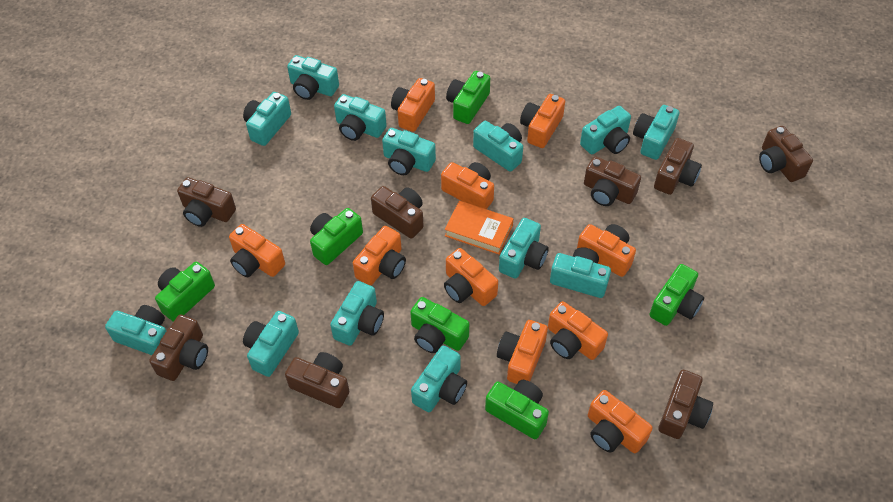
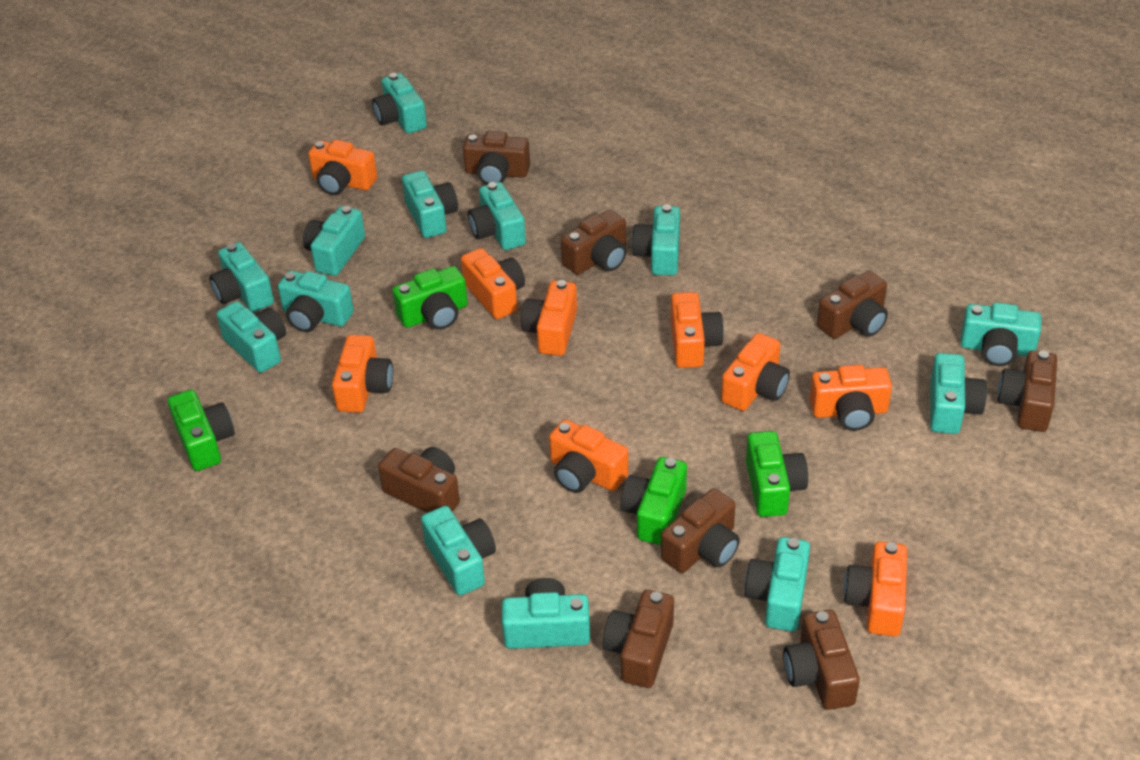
green camera: [155,262,215,322] [310,208,363,265] [410,297,469,353] [446,71,490,124] [485,380,549,439] [649,264,704,326] = 6 -> [168,390,235,471] [392,266,468,330] [621,457,687,545] [746,431,808,517] = 4
orange book: [445,201,513,255] = 1 -> none = 0
orange camera: [229,224,285,277] [353,226,406,286] [391,78,435,132] [441,162,494,209] [444,248,498,306] [497,320,548,384] [520,94,565,148] [548,301,608,360] [577,224,636,277] [588,390,653,453] = 10 -> [308,140,377,195] [332,335,393,413] [461,248,525,319] [521,280,577,356] [549,419,628,493] [671,292,724,368] [721,333,790,411] [810,365,892,431] [844,542,907,636] = 9

